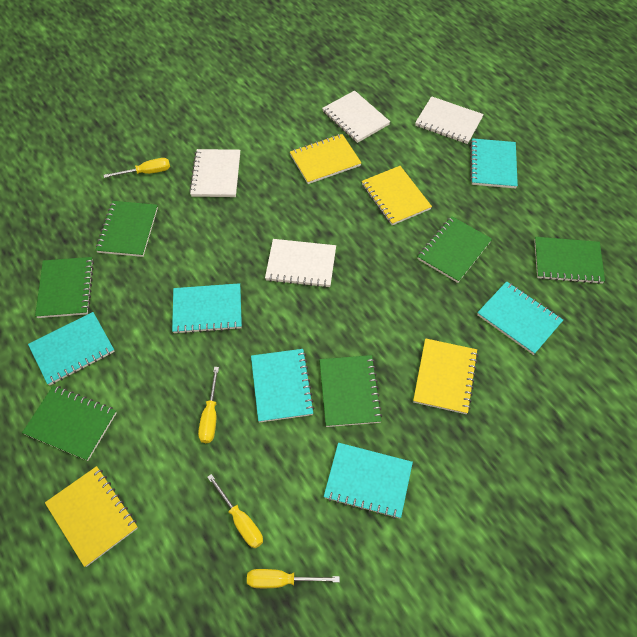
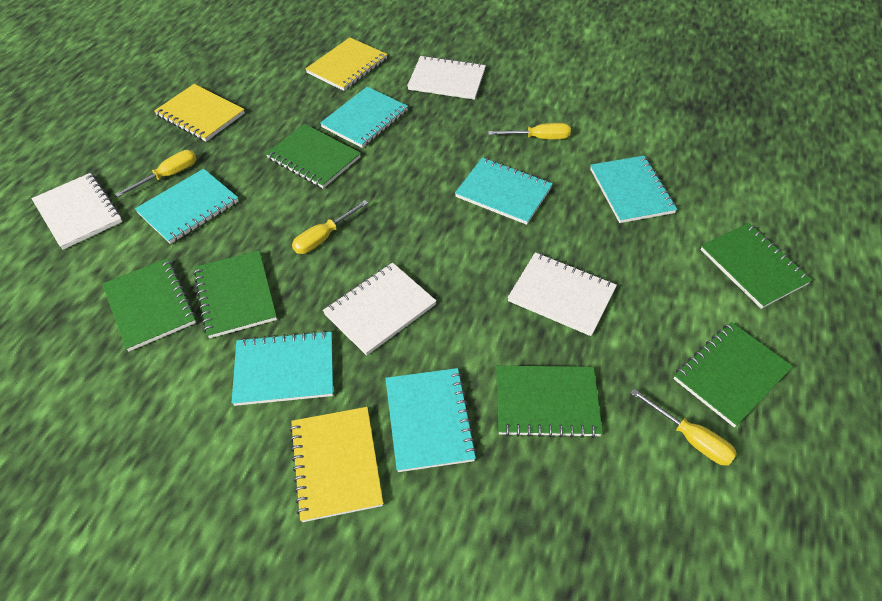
yellow notebook: [45,466,138,567] [290,134,361,184] [362,166,432,225] [413,338,478,414] = 4 -> [154,84,245,142] [289,407,383,522] [305,37,388,91] = 3

